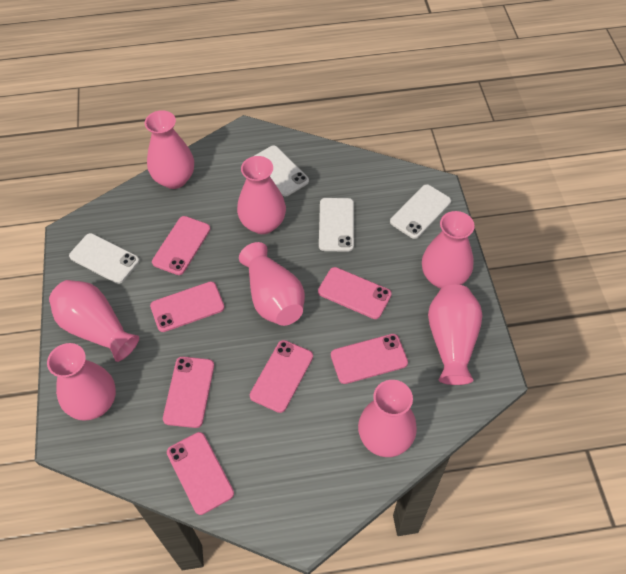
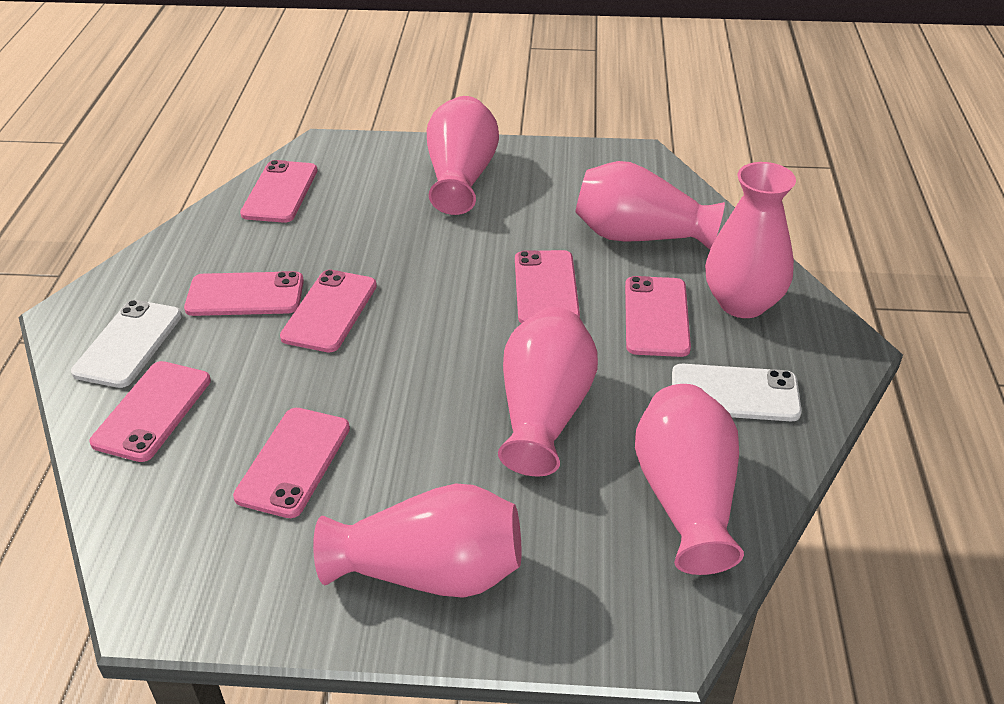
pink vase: [47,343,116,421] [49,280,139,362] [145,110,194,189] [237,156,286,234] [239,242,305,326] [358,380,417,457] [422,211,475,288] [428,285,483,385] = 8 -> [313,483,521,598] [427,96,499,215] [498,307,598,476] [575,161,725,250] [635,384,744,575] [705,162,796,318] = 6
white phone: [69,233,139,284] [254,145,309,196] [319,198,354,252] [390,184,451,239] = 4 -> [71,300,182,388] [672,364,802,421] = 2

